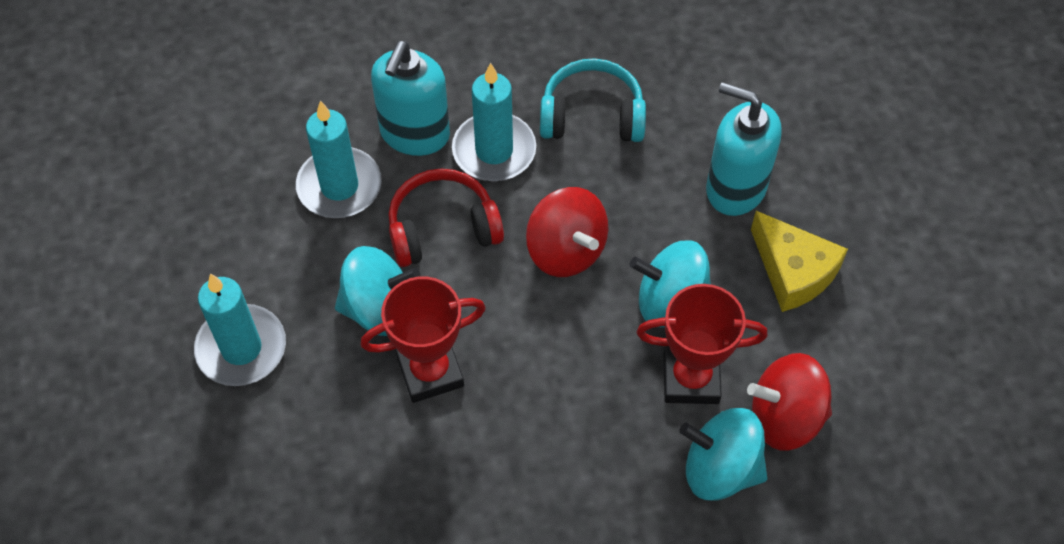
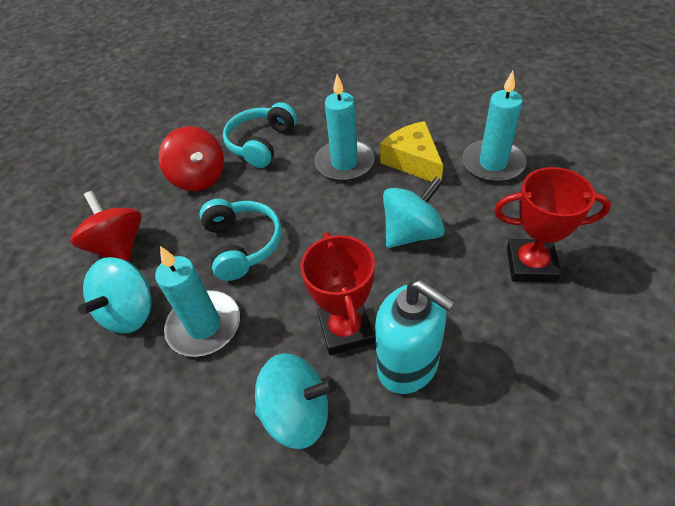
red headphones: [388,169,504,267] = 1 -> none = 0
turquoise headphones: [540,58,646,142] = 1 -> [199,199,282,281] [223,102,297,168] = 2
turquoise soap dispenser: [371,41,450,156] [706,82,782,216] = 2 -> [375,280,455,394] = 1

